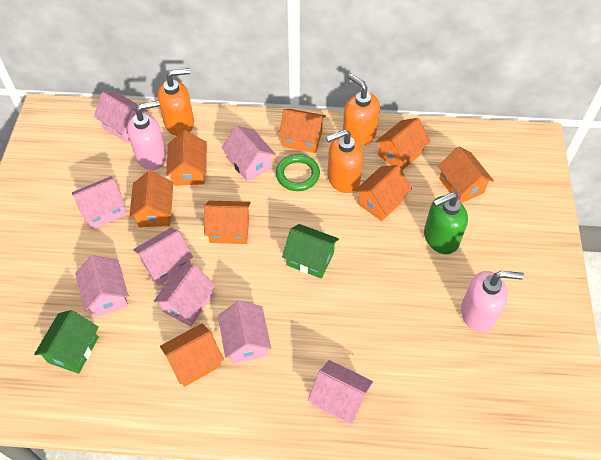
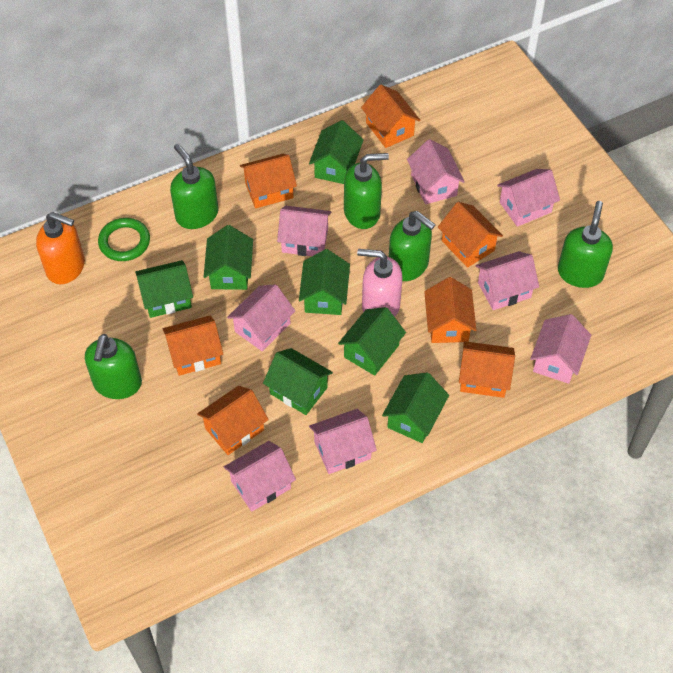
green house: [34,310,99,374] [282,224,339,279] = 2 -> [135,260,193,318] [204,225,253,290] [263,348,333,415] [299,249,350,315] [309,120,363,184] [338,307,406,376] [382,373,449,443] = 7
green soap dispenser: [424,192,468,254] = 1 -> [85,334,142,399] [170,144,219,229] [344,153,389,229] [389,211,436,281] [558,201,613,288] = 5
orange house: [129,171,173,227] [160,323,224,387] [166,130,207,186] [204,201,251,244] [279,109,326,153] [355,165,412,221] [375,118,430,170] [438,147,494,203] = 8 -> [163,315,223,376] [197,386,269,455] [240,154,297,208] [361,85,421,148] [424,277,476,343] [438,202,503,268] [459,341,515,398] = 7
orange soap dispenser: [158,68,194,136] [326,129,363,193] [343,73,380,146] = 3 -> [36,212,85,284] = 1
pink soap dispenser: [127,100,167,170] [461,271,524,332] = 2 -> [357,249,402,317] = 1

